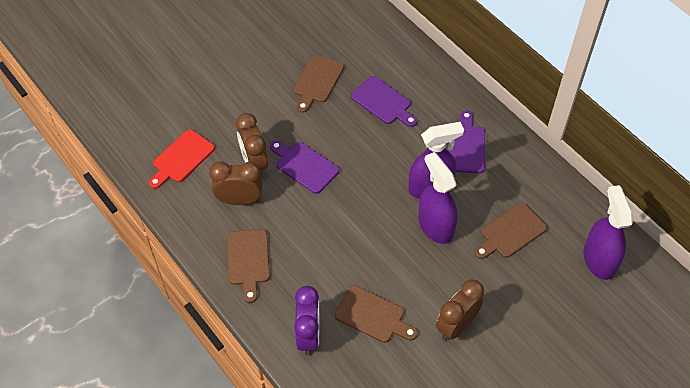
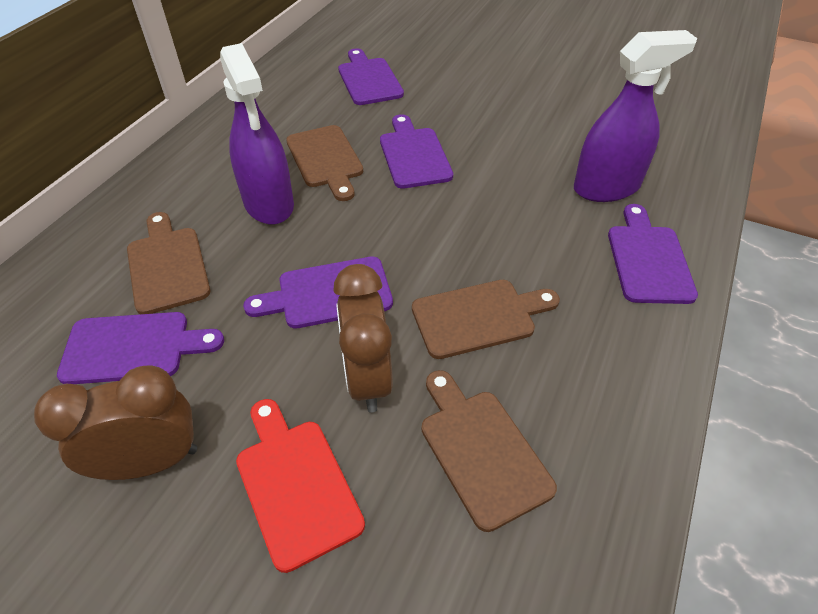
brown clock: [209,161,262,205] [236,113,268,177] [436,279,484,341] = 3 -> [34,365,197,480] [333,264,393,413] = 2
purple clock: [294,286,319,355] = 1 -> none = 0
purple cutting board: [270,140,339,194] [351,76,417,127] [447,110,485,173] = 3 -> [57,312,224,384] [243,256,393,329] [338,48,404,105] [380,114,453,189] [608,204,698,304] = 5
purple spray bottle: [409,122,464,199] [418,152,457,244] [584,185,633,280] = 3 -> [220,43,294,225] [574,30,697,202] = 2

